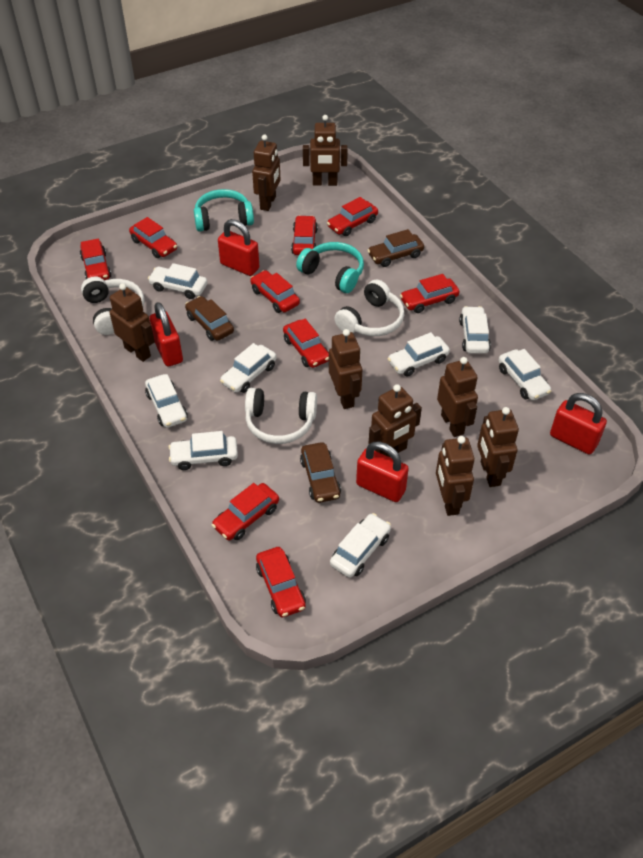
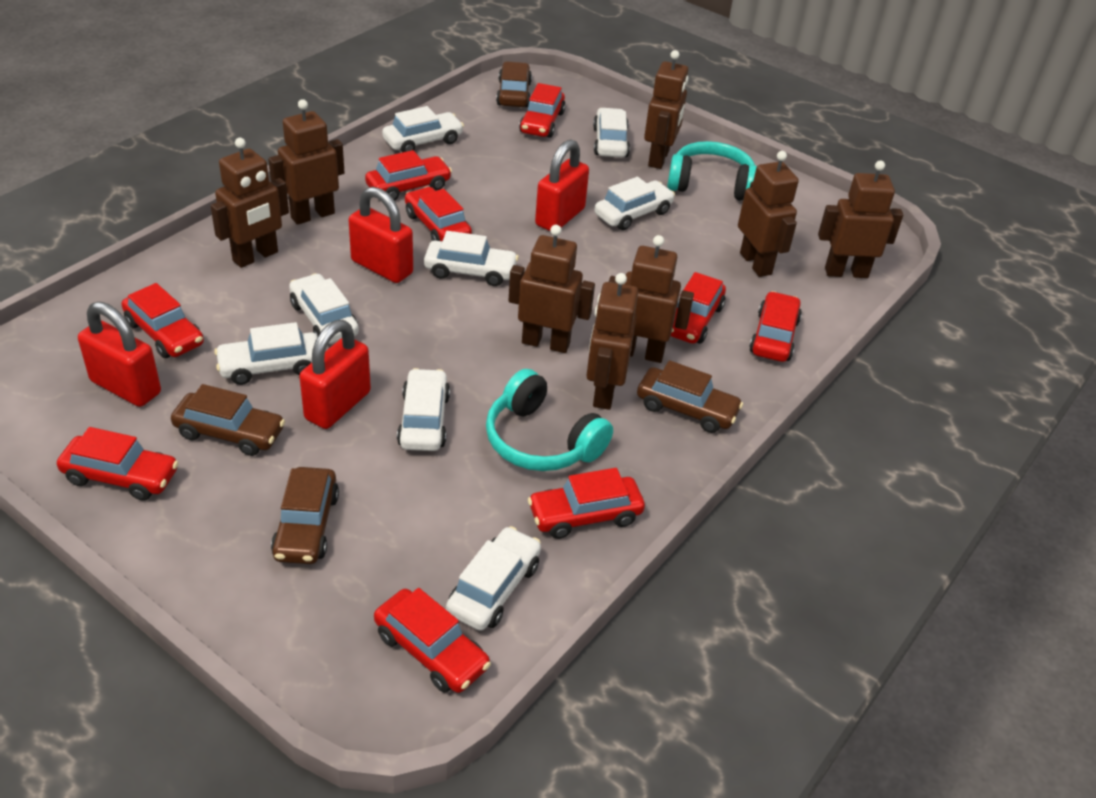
brown car: [185,296,234,341] [300,442,341,503] [367,229,424,267] = 3 -> [171,384,285,456] [271,467,339,564] [496,61,532,107] [637,360,743,433] = 4
white headphones: [81,276,145,335] [245,388,317,444] [334,279,404,336] = 3 -> none = 0

